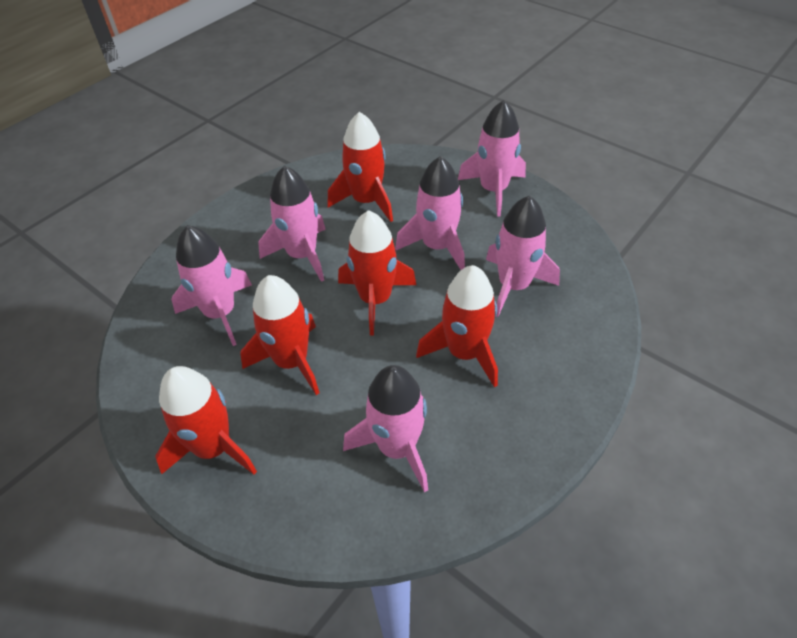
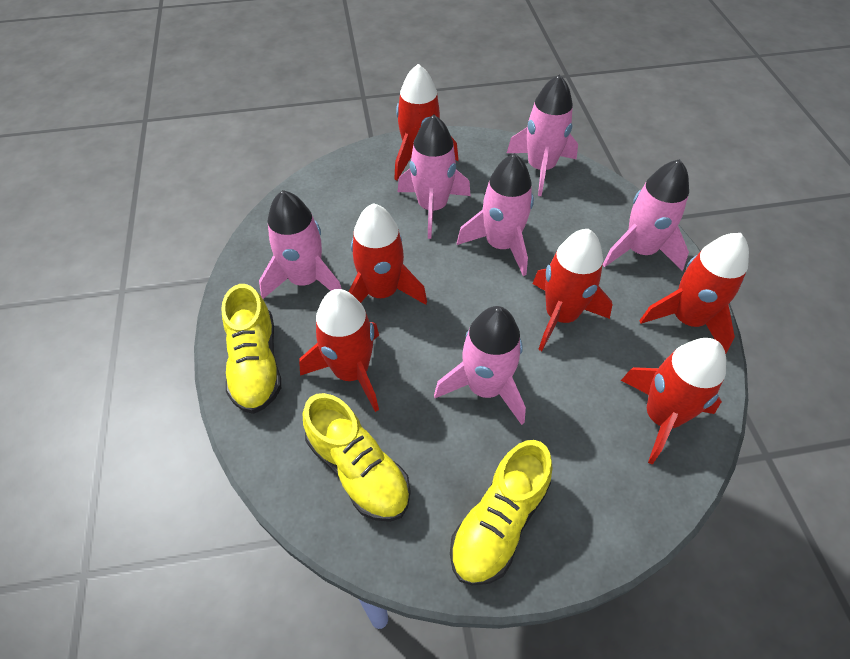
red rocket: [155,366,257,475] [241,275,320,395] [327,112,393,222] [338,210,416,336] [416,265,498,388] = 5 -> [299,289,379,412] [349,203,427,305] [394,64,459,180] [532,229,613,351] [621,338,726,465] [639,233,749,354] = 6
yellow shoe: none = 0 -> [221,284,281,414] [302,393,411,522] [450,440,553,585] = 3

